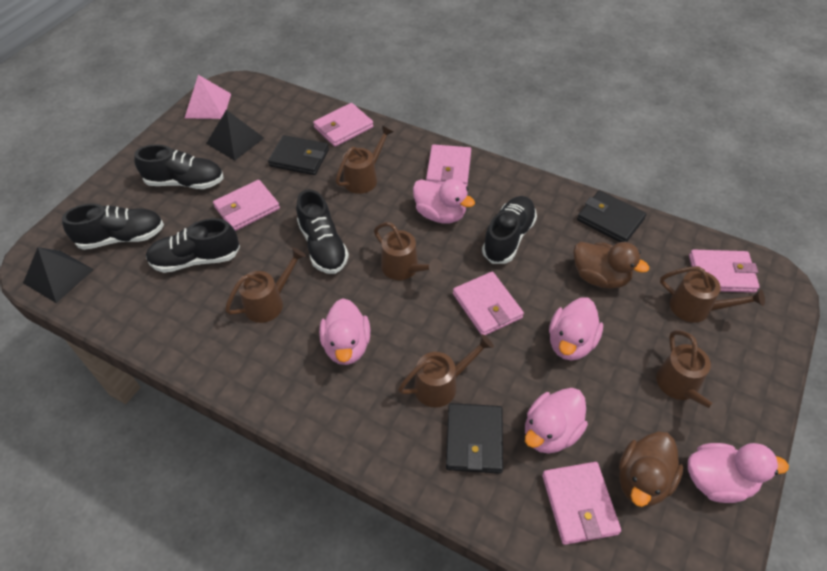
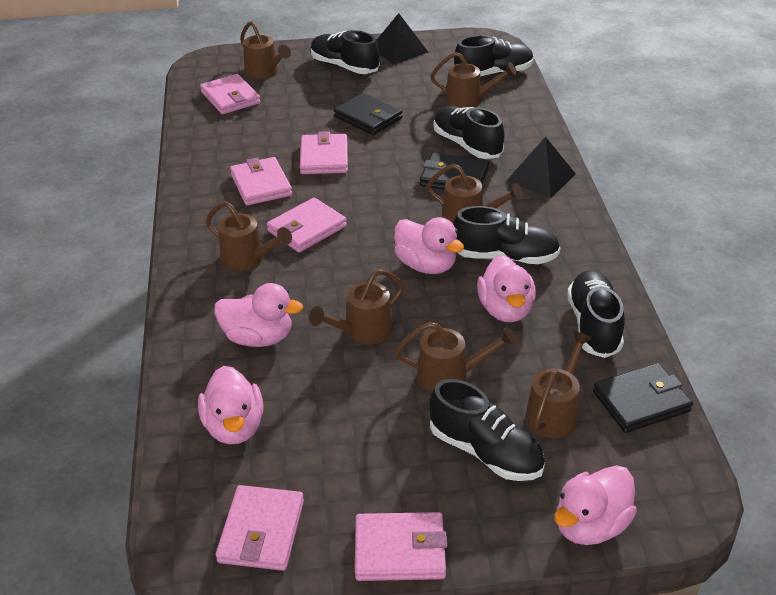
black shoe: [62,203,164,250] [134,144,224,189] [146,218,240,273] [297,189,349,274] [482,196,537,264] = 5 -> [311,30,379,74] [429,379,545,481] [433,106,505,159] [453,206,560,264] [454,35,534,77] [567,270,625,358] = 6
brown duck: [573,242,649,289] [619,432,683,507] = 2 -> none = 0
brown watering can: [225,247,306,323] [336,126,393,194] [374,222,442,280] [398,334,494,408] [656,330,727,419] [660,266,765,323] = 6 -> [206,201,292,271] [240,21,291,79] [309,269,404,345] [395,322,517,393] [426,164,524,223] [431,52,517,108] [525,331,592,438] = 7
pink pyramid: [184,75,231,119] = 1 -> none = 0

